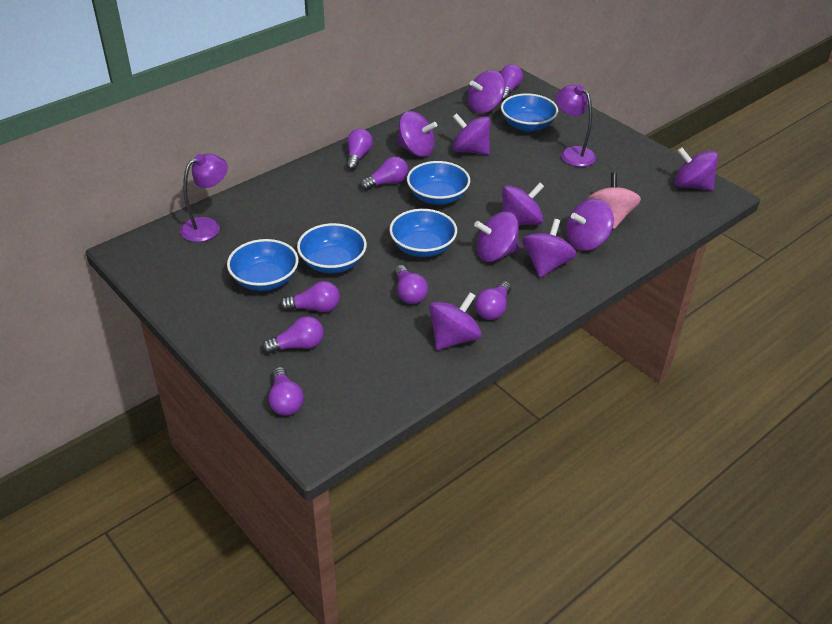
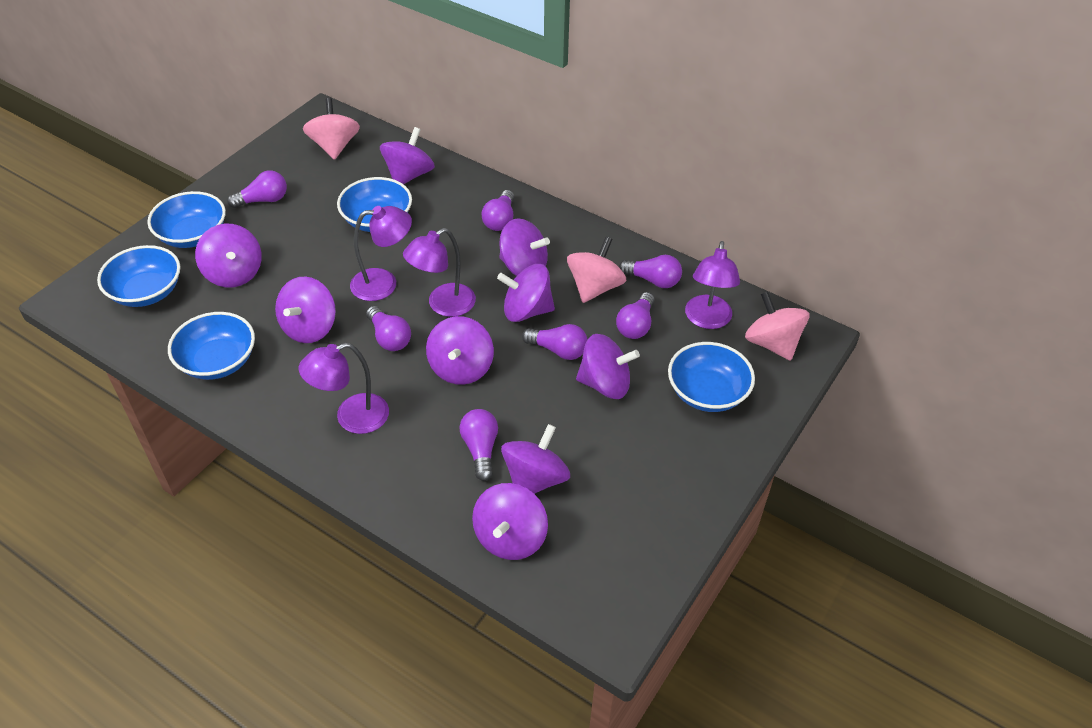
pink spinning top: [587,172,641,229] = 1 -> [303,98,360,160] [567,237,627,303] [745,291,810,361] = 3
purple lamp: [180,153,228,242] [555,85,596,167] = 2 -> [299,343,389,434] [350,206,412,301] [403,228,476,317] [685,241,740,329] = 4
purple light bulb: [262,316,324,354] [268,367,304,416] [280,281,340,312] [346,129,373,170] [360,157,408,190] [394,265,428,304] [475,281,511,320] [500,64,523,101] = 8 -> [227,170,287,208] [366,306,411,351] [460,409,498,481] [481,190,514,231] [522,324,587,360] [616,292,654,339] [619,255,682,288] = 7

